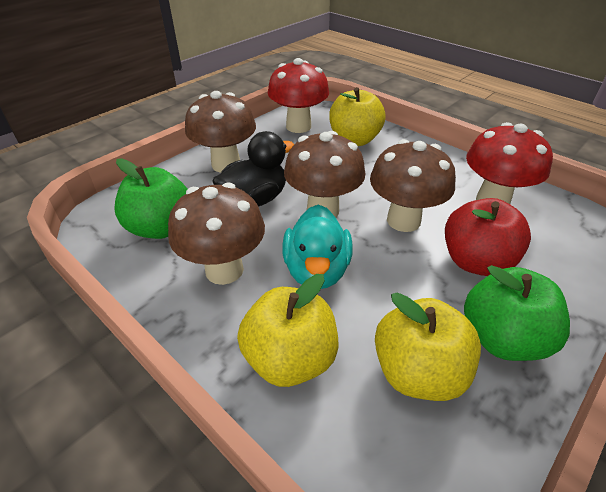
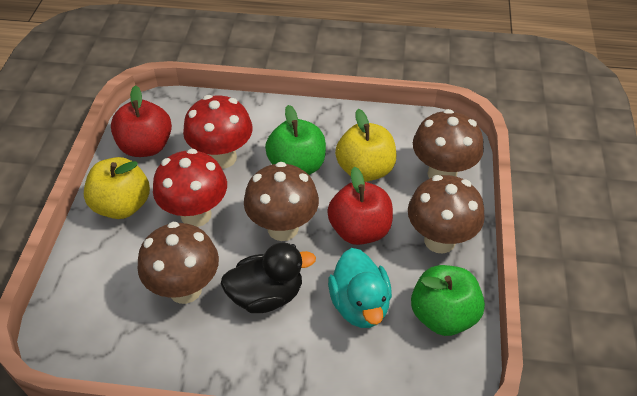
red apple: [445,198,531,276] = 1 -> [111,85,172,157] [327,167,393,245] = 2
yellow apple: [237,274,338,387] [329,87,386,146] [375,293,481,401] = 3 -> [84,157,150,219] [335,109,396,182] = 2

